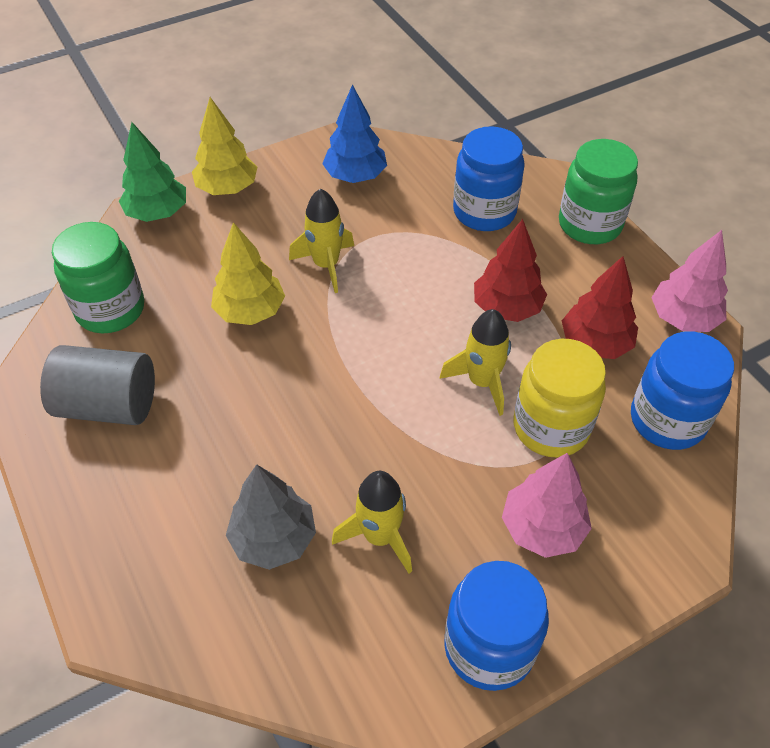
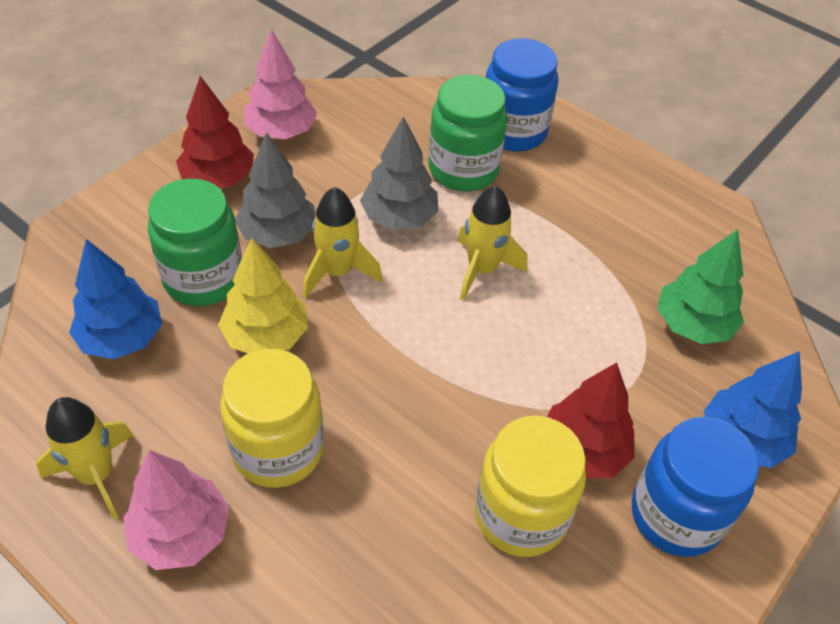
blue jar: [444,561,549,691] [453,126,525,231] [631,331,734,450] = 3 -> [486,38,558,152] [632,417,759,557] = 2
blue tree: [322,84,387,183] = 1 -> [69,239,162,360] [704,351,802,468] = 2
grey cylinder: [40,345,155,425] = 1 -> none = 0
grey tree: [226,464,316,570] = 1 -> [235,132,315,248] [360,116,438,230] = 2
yellow jar: [514,339,606,458] = 1 -> [220,349,324,488] [475,416,586,557] = 2
yellow tree: [192,97,257,195] [211,222,285,325] = 2 -> [218,238,308,354] = 1

